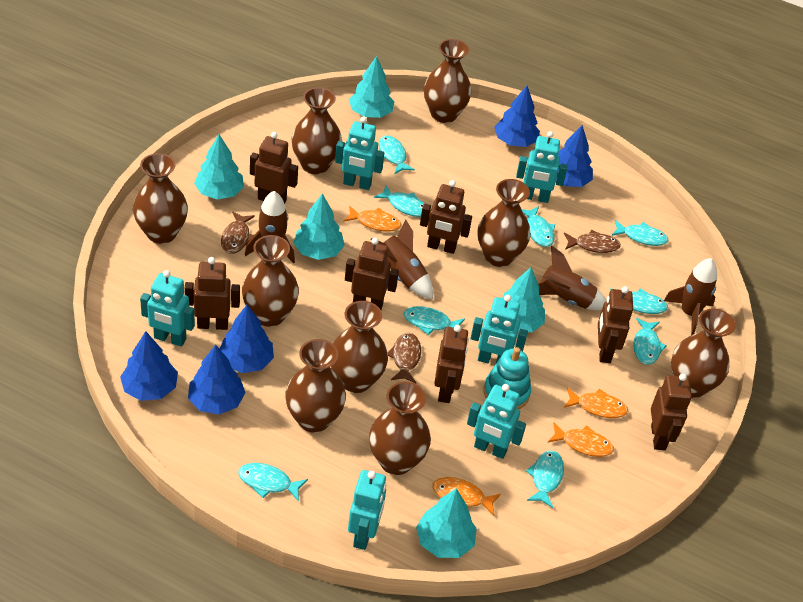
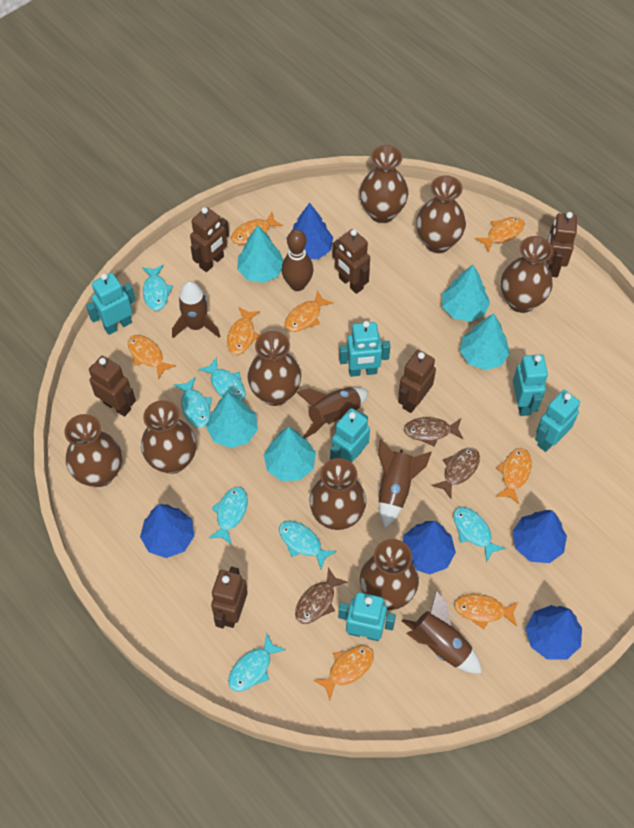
brown bowling pin: none = 0 -> [282,230,313,291] = 1
brown robot: [185,257,240,330] [250,132,298,204] [345,238,399,310] [420,180,472,254] [434,325,469,403] [598,286,633,363] [651,373,692,450] = 7 -> [89,356,136,417] [190,207,229,272] [211,567,248,628] [332,229,370,294] [398,350,436,413] [546,212,577,277] = 6
brown vase: [133,153,188,244] [242,235,299,327] [285,339,346,433] [291,87,342,174] [331,301,388,393] [369,382,431,475] [424,39,472,123] [478,179,531,267] [671,308,736,398] = 9 -> [65,414,122,487] [141,400,196,474] [248,331,301,406] [309,458,366,530] [360,145,408,223] [360,539,419,610] [416,175,466,253] [501,236,553,313] = 8
orange fish: [343,206,401,232] [432,477,501,516] [548,422,614,457] [564,388,628,418] = 4 -> [128,335,176,380] [227,307,260,355] [231,212,283,245] [285,290,333,332] [313,645,374,700] [454,594,518,629] [475,217,524,253] [496,448,532,504] = 8
turquoise fish: [238,463,308,502] [374,185,425,217] [379,136,415,174] [403,306,465,335] [522,206,555,247] [526,450,564,508] [610,288,668,314] [611,220,669,246] [633,318,667,365] = 9 -> [142,265,173,311] [173,377,212,428] [198,357,246,401] [209,487,248,545] [228,633,285,692] [279,520,337,569] [453,507,506,562] = 7
turquoise stacking toy: [484,347,531,409] = 1 -> none = 0

